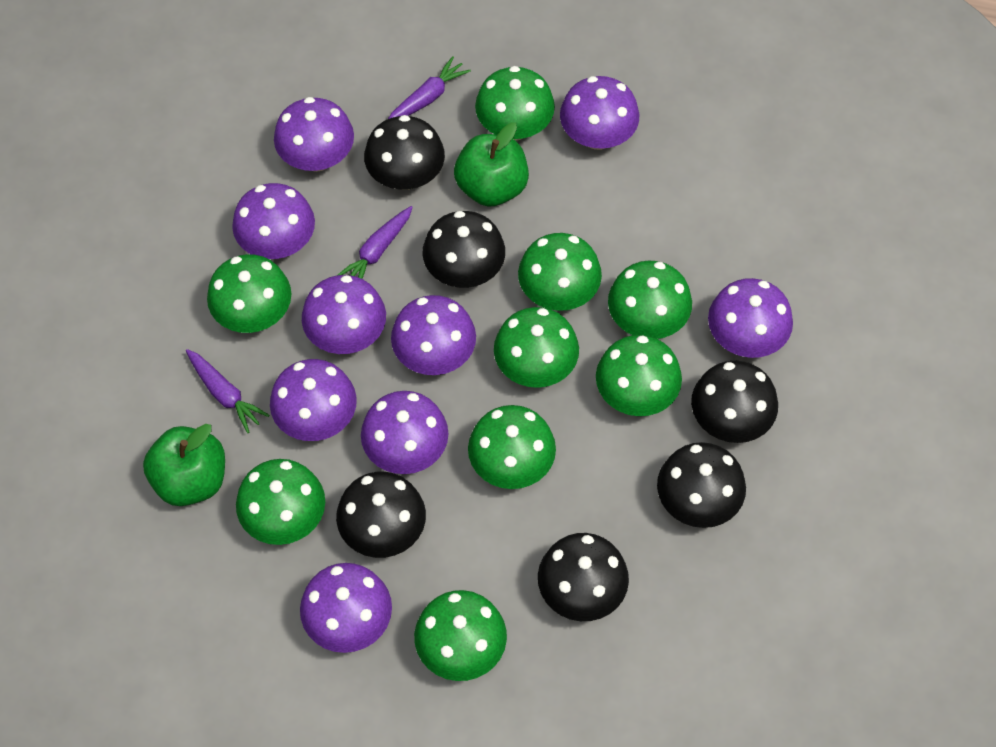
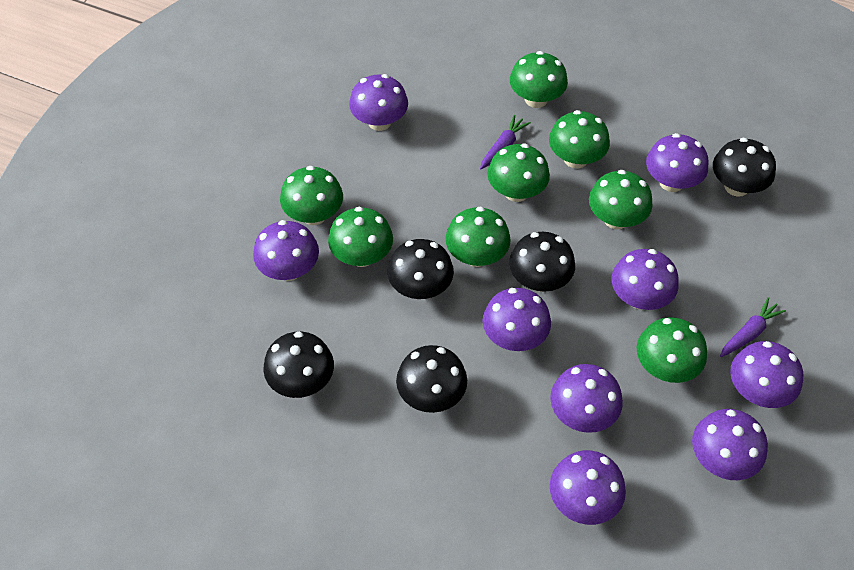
black mushroom: [336,472,426,558] [364,115,445,190] [423,211,505,288] [538,533,629,621] [657,442,746,528] [691,360,778,443] = 6 -> [263,332,334,398] [387,239,454,299] [396,345,467,413] [509,232,575,292] [713,138,776,197] = 5
green apple: [143,424,225,506] [454,123,529,207] = 2 -> none = 0
green mushroom: [207,254,291,333] [236,459,325,545] [414,590,507,681] [468,405,556,489] [475,66,555,140] [494,307,579,388] [518,233,602,311] [596,335,682,416] [608,260,692,339] = 9 -> [280,166,343,225] [328,207,393,267] [446,206,511,267] [487,144,550,202] [510,51,568,108] [549,110,610,169] [589,170,653,229] [637,317,707,383] = 8
purple carrot: [186,349,269,433] [338,206,413,279] [388,56,471,119] = 3 -> [480,115,531,169] [720,297,786,357] = 2

